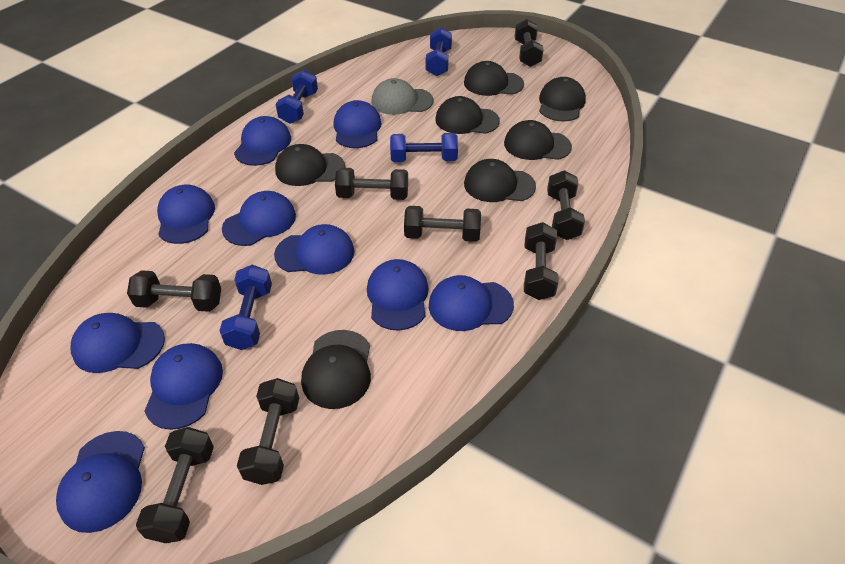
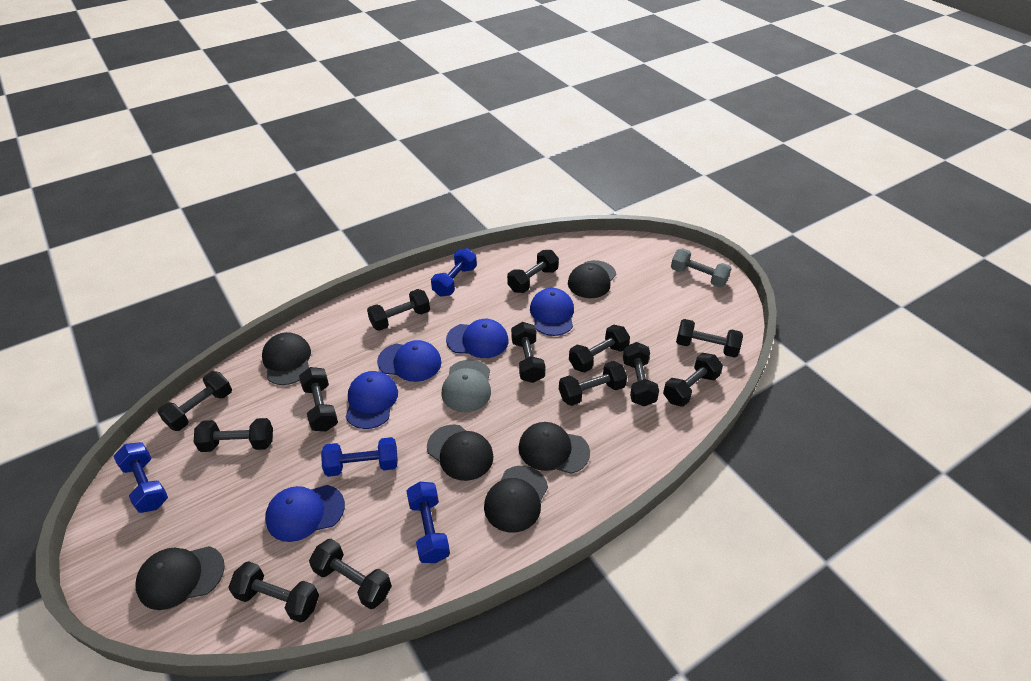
black cap: [275,144,345,186] [301,330,371,409] [436,96,500,134] [464,61,524,96] [464,159,536,202] [504,120,572,160] [539,77,586,122] = 7 -> [136,546,225,610] [262,332,311,385] [427,424,494,481] [484,466,548,533] [518,422,590,474] [568,260,616,298] = 6
black dumbbell: [127,270,221,312] [136,427,214,543] [237,378,299,485] [335,168,408,200] [404,206,481,242] [515,19,544,67] [524,222,559,300] [547,170,585,240] = 8 -> [158,371,232,431] [194,418,273,452] [228,561,319,623] [299,367,338,431] [309,539,392,609] [367,289,430,331] [507,250,559,293] [511,322,546,383] [559,361,627,406] [569,324,630,372] [623,342,659,406] [663,353,723,407] [676,319,743,358] = 13
blue cap: [56,431,145,533] [71,313,165,373] [145,343,223,430] [157,185,215,244] [222,191,296,246] [234,116,291,166] [274,224,355,275] [334,100,382,148] [367,259,428,331] [429,275,514,331] = 10 -> [265,485,345,542] [346,371,398,429] [377,340,442,382] [446,319,509,358] [530,288,574,336] = 5
grey dumbbell: none = 0 -> [671,248,732,287] = 1

